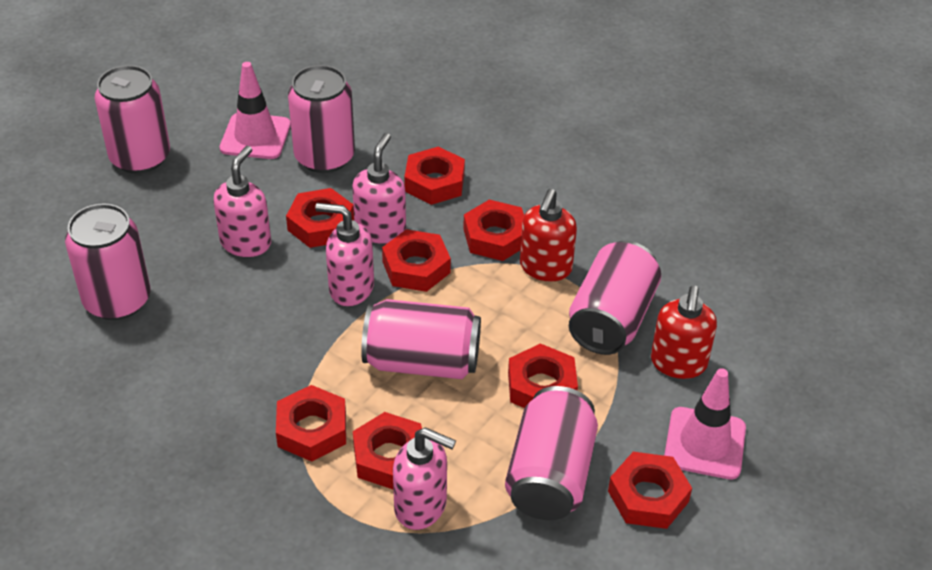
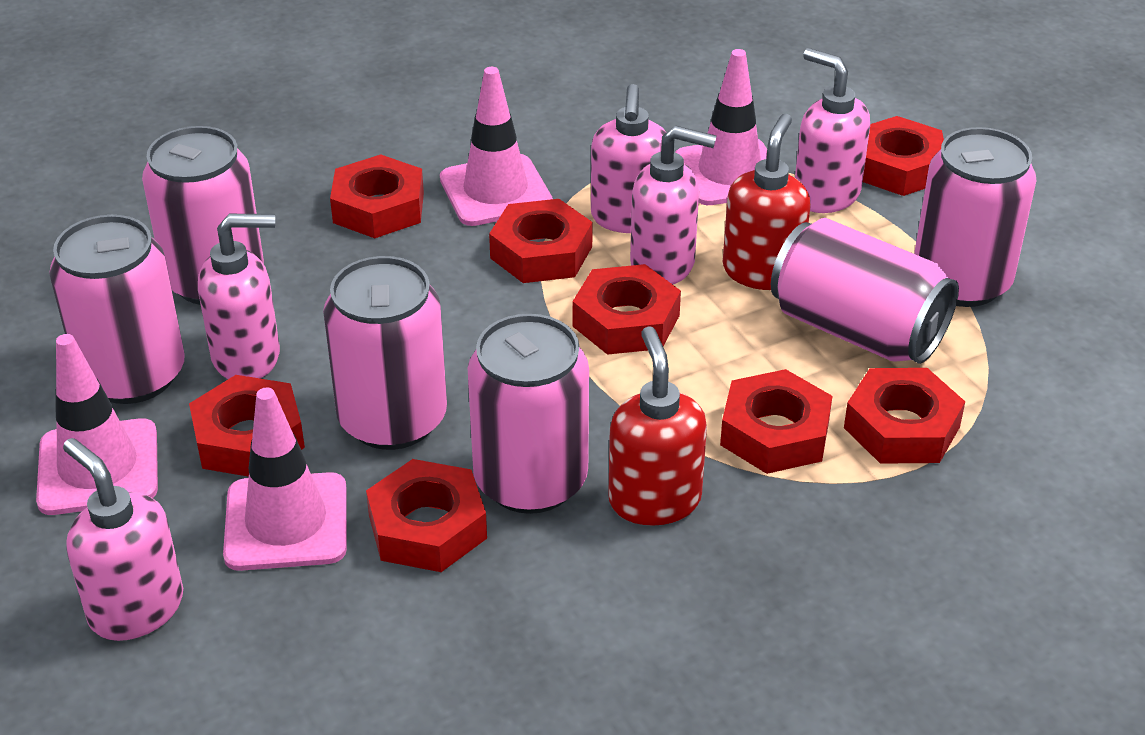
pink soap dispenser: [213,146,271,257] [315,203,374,306] [352,133,406,244] [393,427,456,530] = 4 -> [63,438,183,641] [198,214,280,379] [591,84,666,233] [630,126,716,284] [795,48,870,213] = 5
pink traffic cone: [219,62,291,159] [664,368,746,480] = 2 -> [36,334,158,515] [223,388,347,571] [440,67,553,226] [675,49,767,205] = 4

